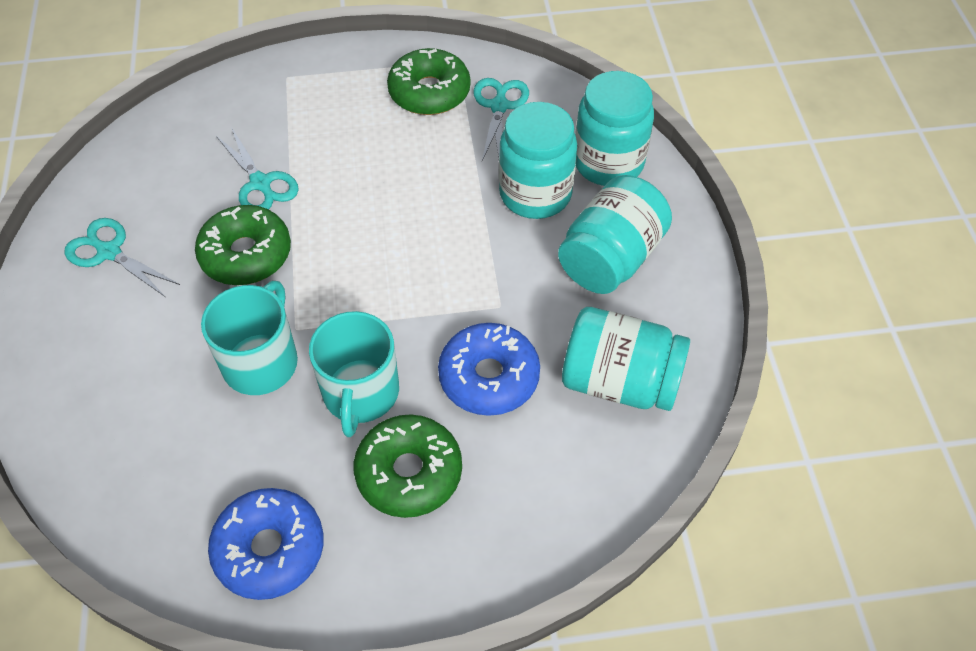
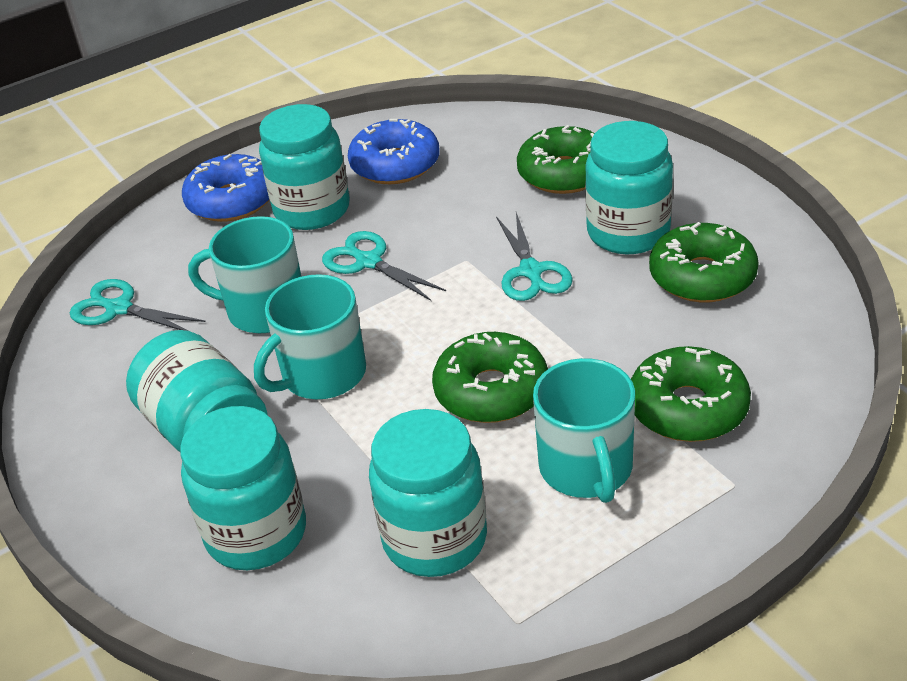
green donut: [195,205,291,285] [354,415,462,518] [387,48,470,115] = 3 -> [432,332,548,423] [517,125,595,194] [631,346,751,442] [649,222,759,302] = 4
turquoise jar: [499,102,577,219] [558,175,672,294] [562,307,690,411] [575,71,654,186] = 4 -> [126,330,267,452] [180,406,306,570] [259,104,350,230] [369,409,487,577] [585,121,673,254] = 5
turquoise mug: [201,281,298,395] [309,311,399,437] = 2 -> [188,216,301,333] [254,274,366,399] [533,358,635,503] = 3

